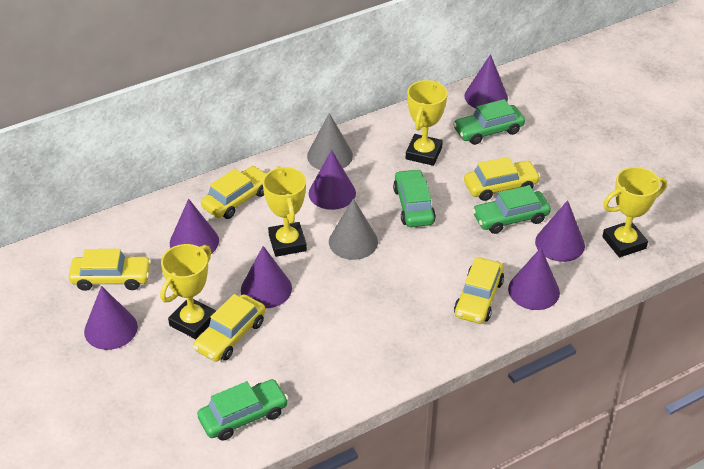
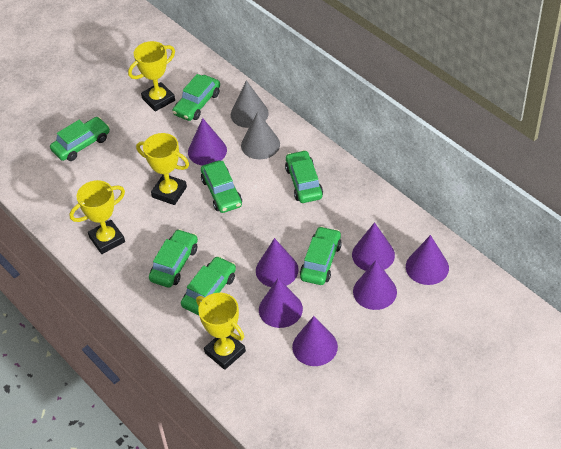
green car: [197,379,288,440] [393,169,436,227] [453,99,525,145] [472,185,551,234] = 4 -> [50,117,110,161] [149,229,198,287] [172,74,220,121] [181,256,236,315] [201,160,242,213] [285,150,323,203] [300,226,342,285] = 7
yellow car: [68,249,151,291] [193,294,266,362] [201,166,266,219] [454,258,504,324] [464,157,541,201] = 5 -> none = 0

